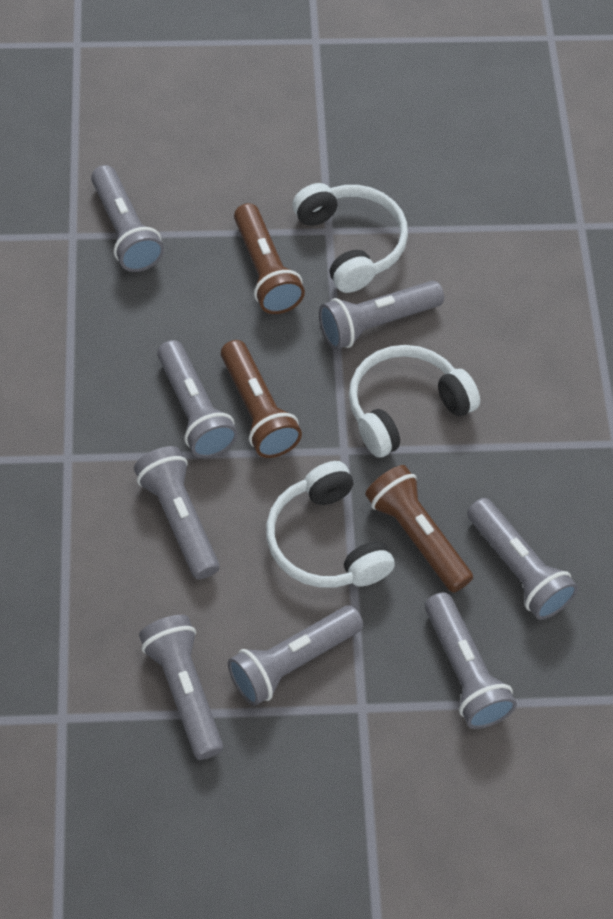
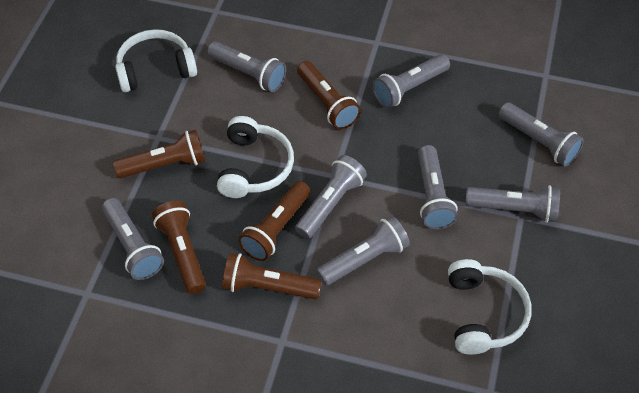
brown flashlight: [221,340,302,458] [234,203,305,314] [365,465,473,593] = 3 -> [113,129,205,178] [152,201,206,294] [222,253,322,299] [238,181,310,261] [297,61,361,130] = 5

